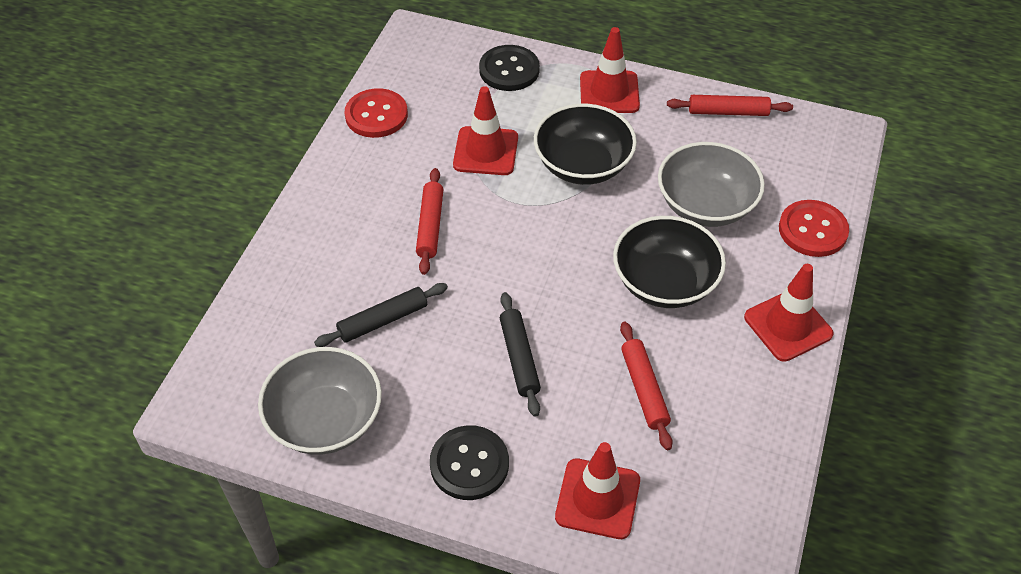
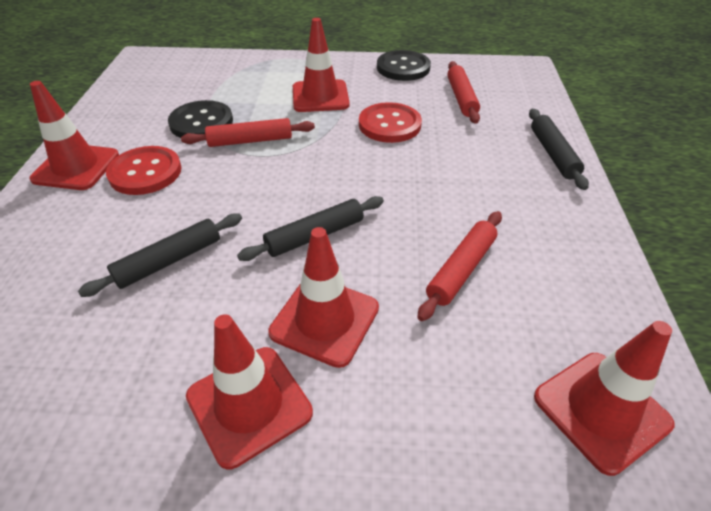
black bowl: [534,104,637,185] [613,216,726,308] = 2 -> none = 0
black rolling pin: [314,283,448,347] [500,292,541,417] = 2 -> [78,213,242,297] [237,196,384,261] [529,109,589,190] = 3
grey bowl: [258,347,382,455] [658,142,765,227] = 2 -> none = 0
red traffic cone: [453,86,518,175] [555,442,640,539] [580,27,640,113] [744,264,834,362] = 4 -> [29,81,119,190] [186,314,313,469] [268,227,379,368] [293,18,350,112] [534,321,675,476] = 5

